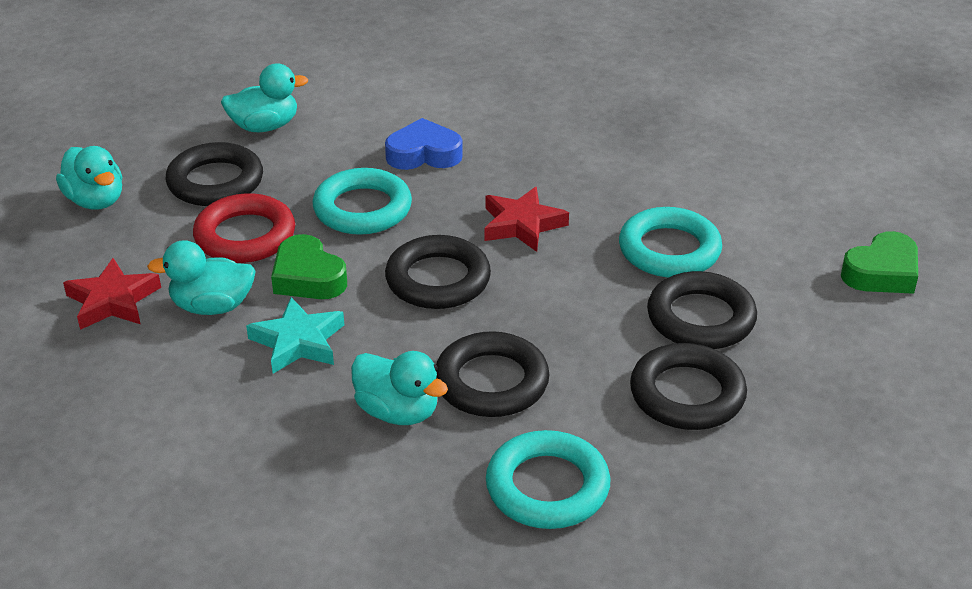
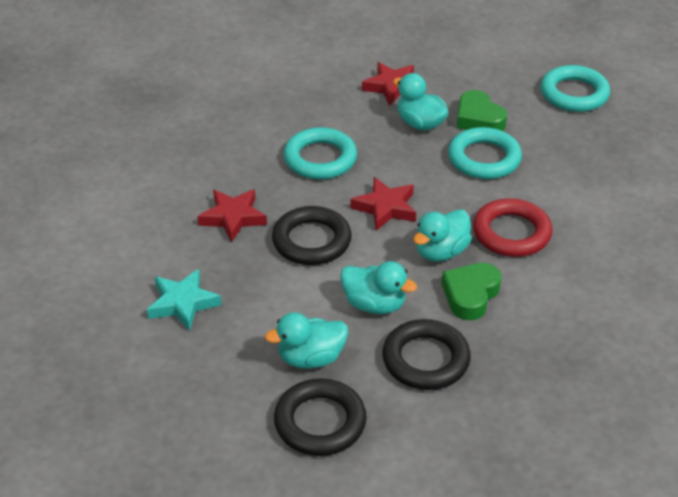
black ring: [166,142,263,206] [385,235,491,309] [436,331,550,417] [630,343,747,430] [647,271,757,349] = 5 -> [272,206,352,265] [274,378,367,456] [382,319,471,390] = 3
blue heart: [385,118,463,170] = 1 -> none = 0
red star: [63,258,161,330] [484,187,569,252] = 2 -> [197,189,267,242] [350,177,416,231] [362,62,414,106] = 3

